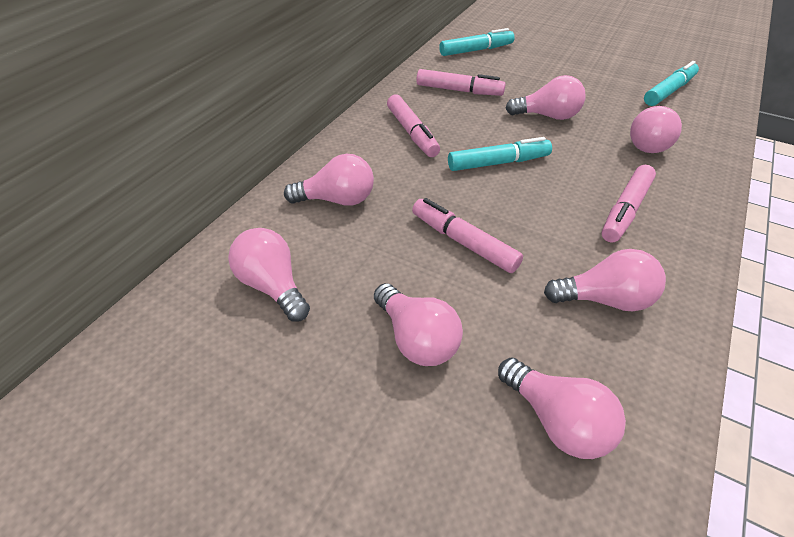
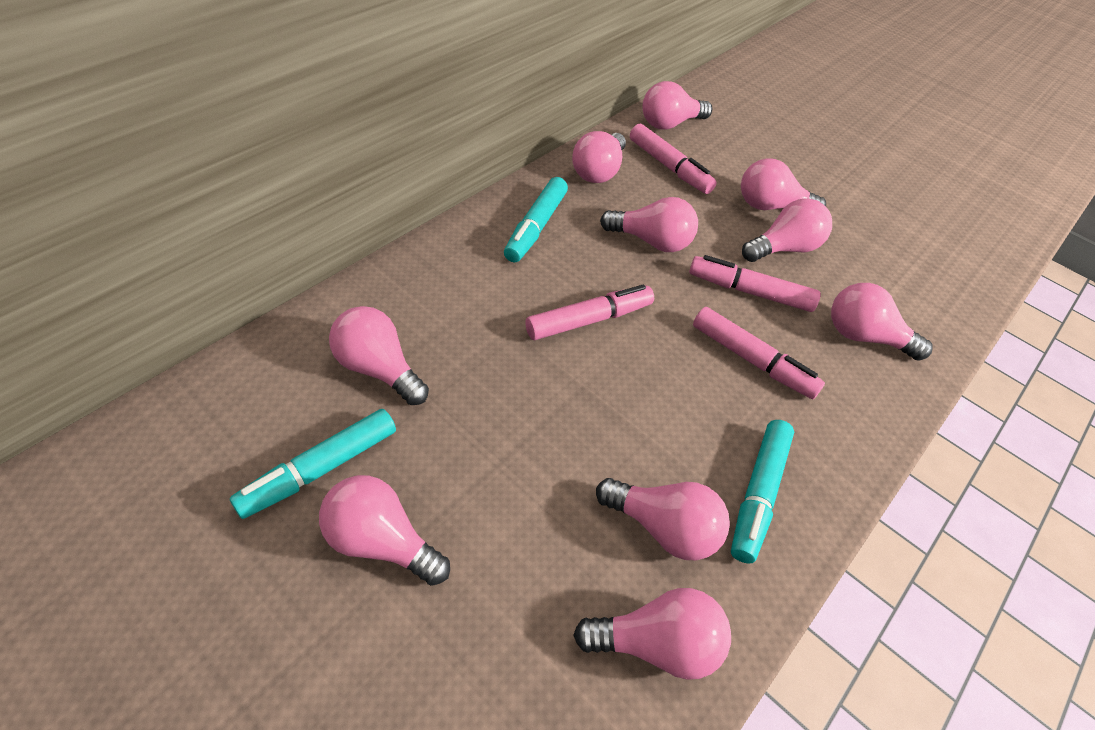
pink light bulb: [228,228,310,322] [284,154,374,206] [374,283,463,366] [498,357,626,459] [505,75,585,120] [544,249,666,311] [630,106,682,153] = 7 -> [319,475,450,586] [329,306,429,405] [572,131,626,183] [573,588,731,680] [596,478,730,560] [600,197,698,252] [643,81,712,130] [741,158,826,210] [742,198,832,262] [831,283,933,361] = 10

